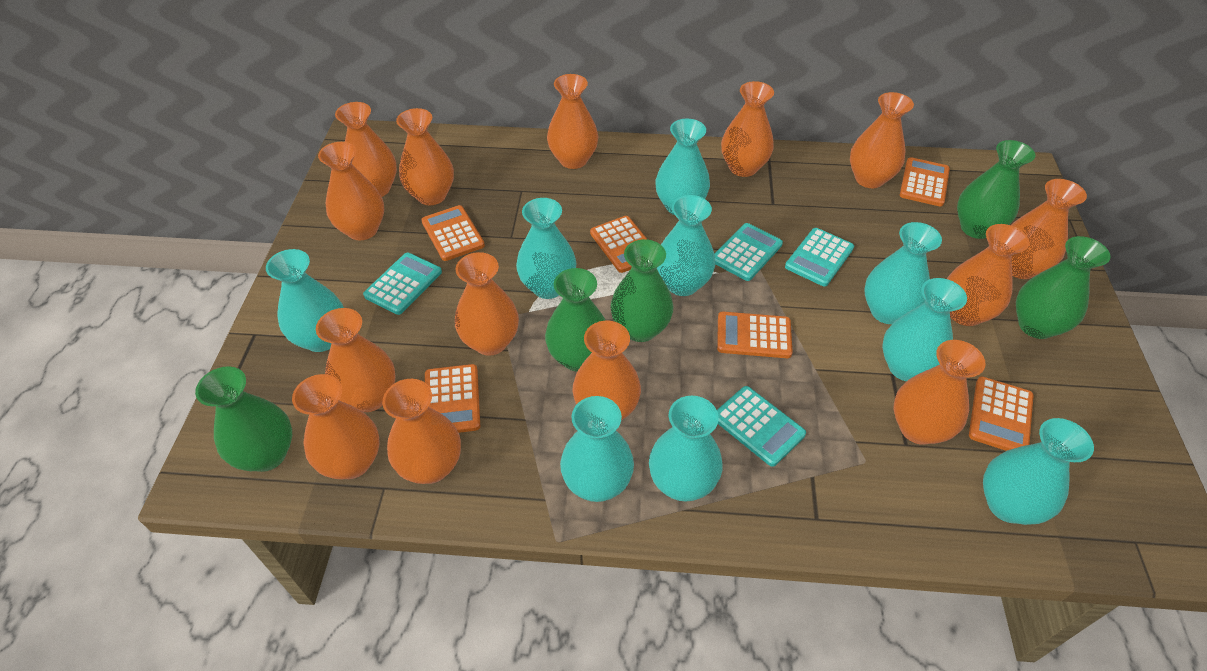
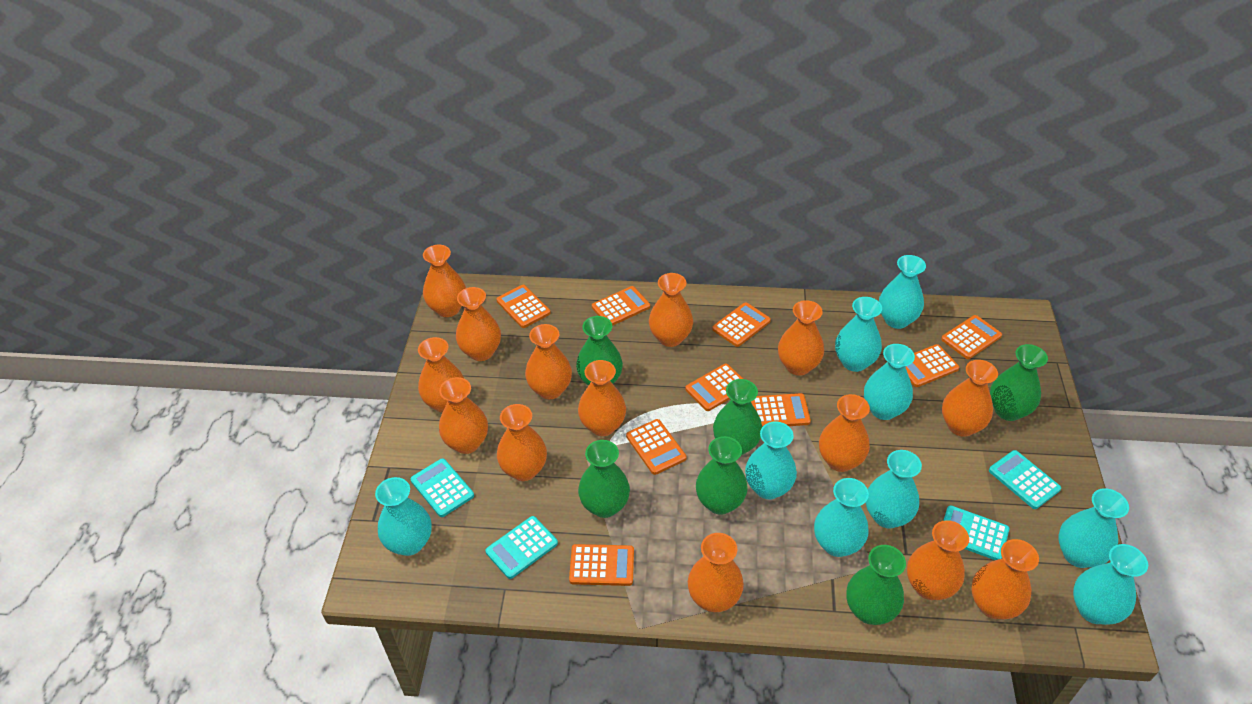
green vase: [195,367,292,472] [545,268,606,371] [610,239,673,342] [957,140,1035,239] [1016,236,1111,339] = 5 -> [576,316,623,386] [578,440,630,518] [696,436,748,515] [713,379,762,455] [846,545,906,625] [990,344,1048,421] = 6
orange calculator: [421,205,485,261] [425,364,480,433] [590,216,648,273] [717,311,793,358] [900,157,950,207] [969,376,1034,451] = 6 -> [496,285,551,328] [569,544,634,586] [592,286,650,326] [626,419,687,475] [685,364,743,411] [712,302,771,347] [751,393,811,427] [906,344,959,387] [941,315,1002,359] = 9

